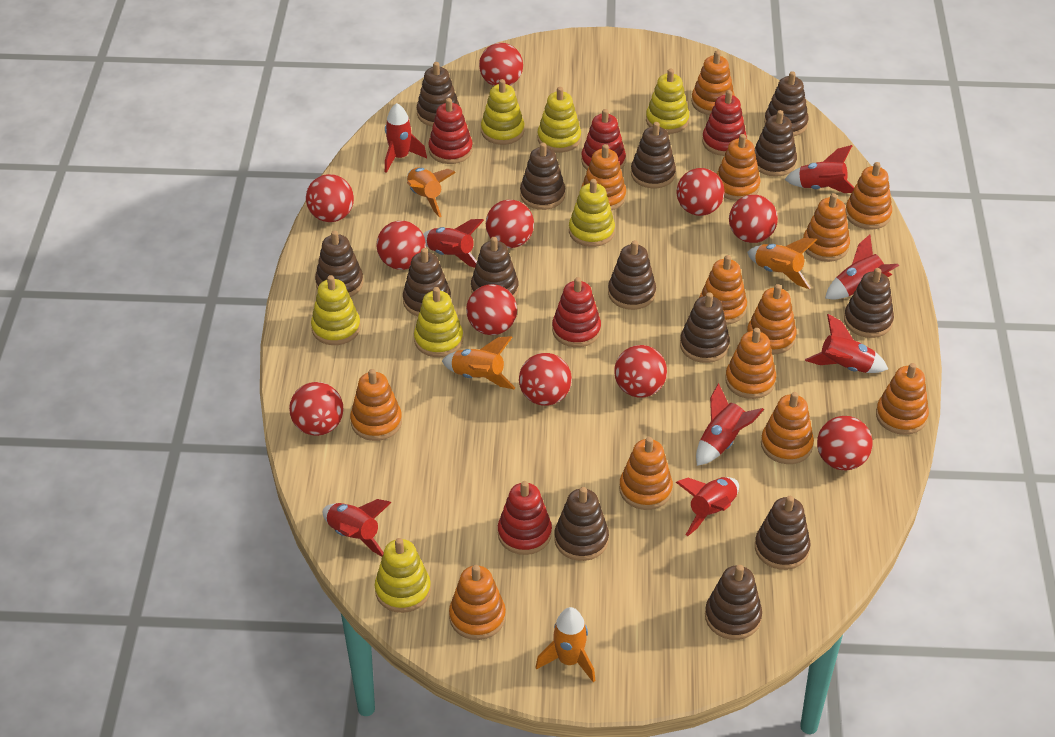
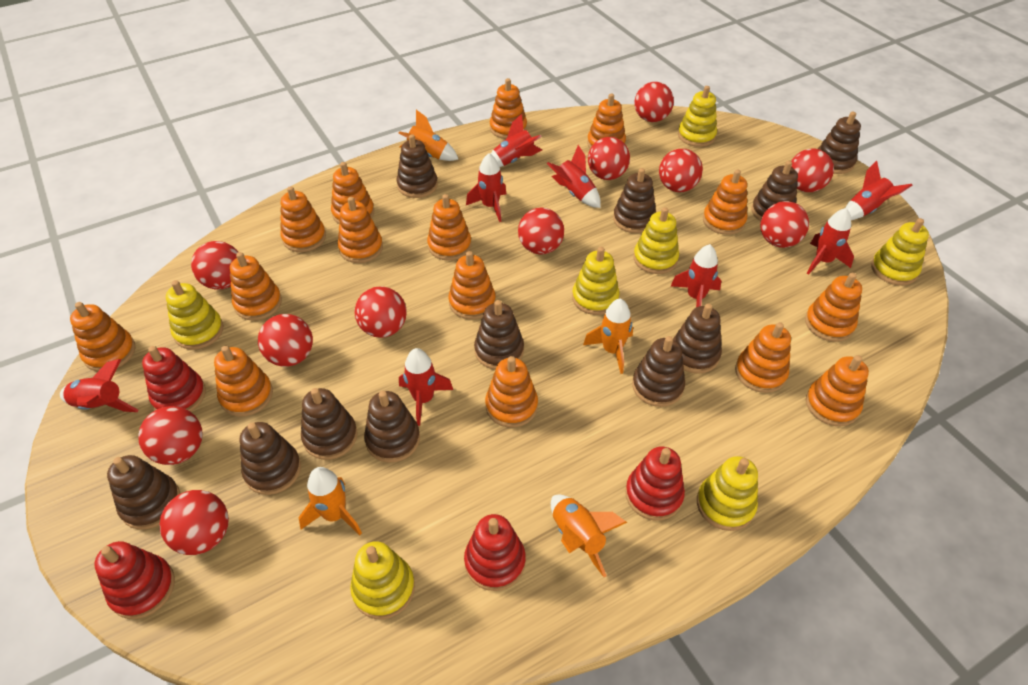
brown stacking toy: [315,230,363,297] [403,248,451,316] [417,62,460,126] [471,237,519,298] [520,143,565,210] [554,487,609,561] [608,240,656,310] [631,122,676,188] [680,292,730,363] [705,565,762,640] [754,110,797,177] [755,496,810,570] [764,71,809,136] [844,268,894,338] = 14 -> [107,455,180,530] [240,422,301,495] [301,388,358,460] [364,391,420,463] [397,134,438,198] [474,300,524,370] [613,168,656,233] [632,336,685,407] [673,304,722,374] [751,161,798,221] [818,112,861,174] = 11
orange stacking toy: [350,369,402,441] [449,565,506,640] [581,144,626,210] [619,437,673,510] [691,51,735,115] [699,255,747,325] [717,134,761,201] [725,328,776,399] [747,284,796,354] [761,392,814,464] [803,193,850,262] [845,162,892,230] [876,363,929,435] = 13 -> [70,302,135,371] [214,346,273,417] [230,252,282,321] [280,186,326,252] [331,162,374,224] [338,197,383,263] [427,194,471,261] [448,251,496,320] [485,356,538,427] [490,78,527,139] [587,93,626,148] [703,170,747,235] [735,322,791,393] [805,273,862,342] [806,355,869,426] = 15
red stacking toy: [428,98,473,164] [498,481,552,555] [552,277,601,347] [581,109,626,170] [702,90,747,156] = 5 -> [94,541,175,619] [142,346,206,412] [464,514,526,591] [625,446,685,520] = 4

